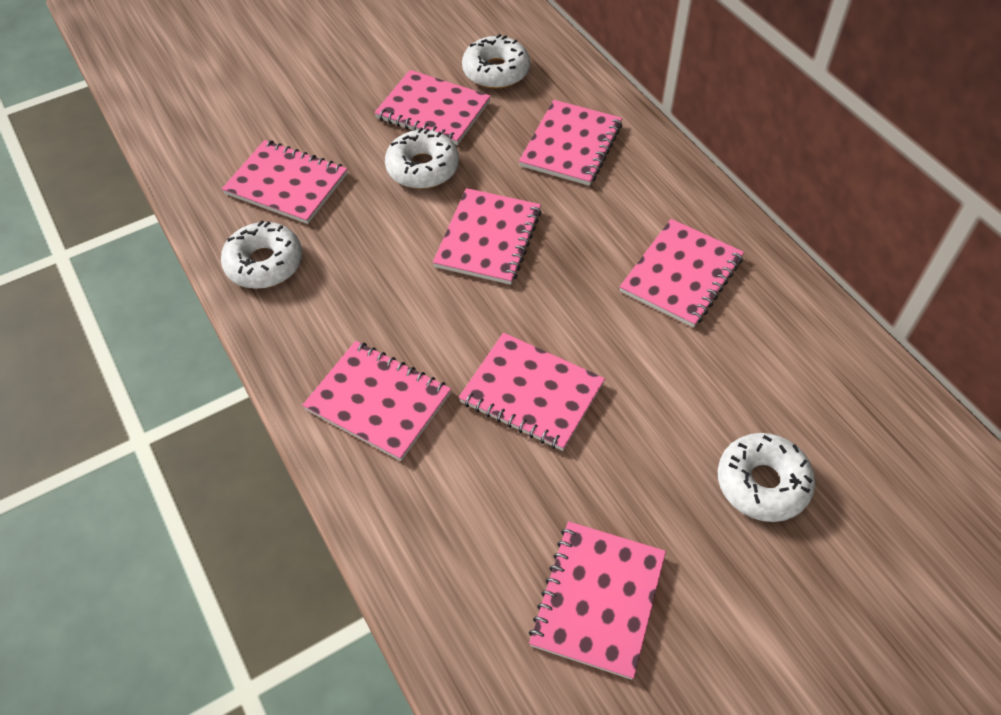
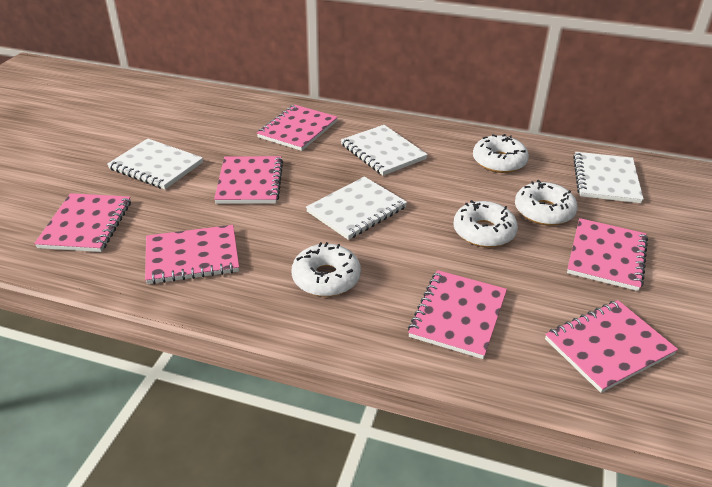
pink notebook: [222,140,347,224] [302,341,451,461] [374,70,491,145] [433,188,541,285] [459,333,605,451] [519,100,622,186] [529,521,666,680] [620,219,744,328] = 8 -> [34,193,131,252] [145,225,239,284] [214,156,283,204] [257,105,338,151] [408,270,507,359] [545,300,678,393] [567,218,648,291] = 7
white notebook: none = 0 -> [107,139,203,189] [306,177,407,240] [341,125,428,176] [573,152,644,203] = 4

